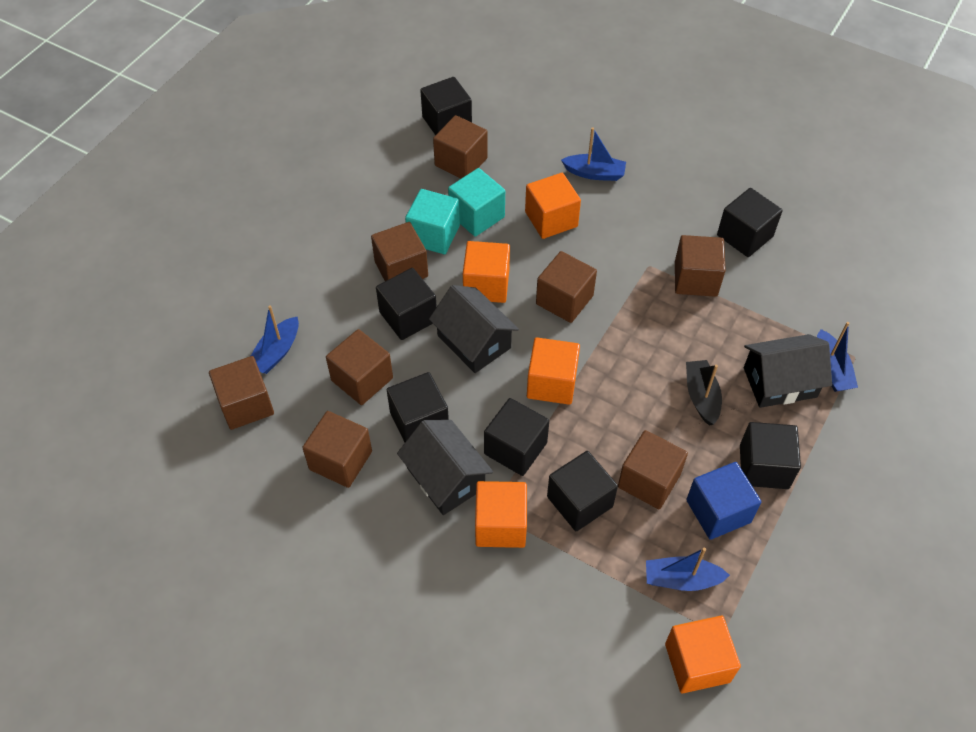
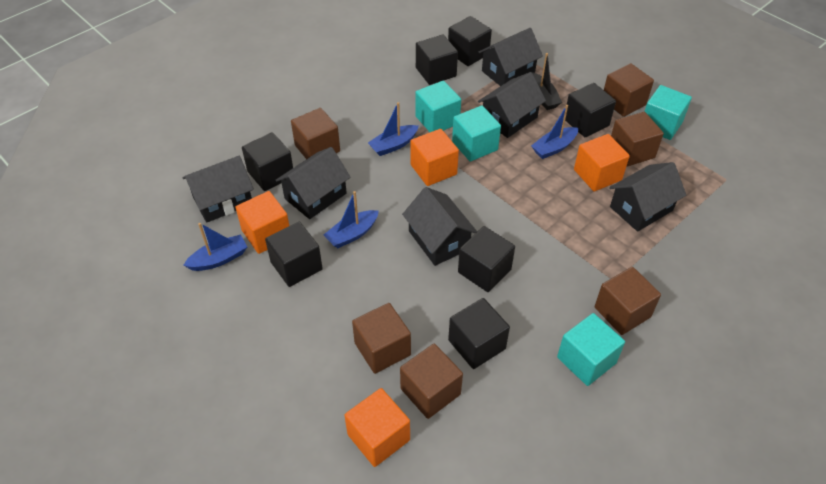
black house: [397,420,493,515] [429,285,519,373] [744,334,832,408] = 3 -> [183,156,254,223] [276,147,351,219] [402,187,477,266] [478,72,546,138] [479,28,543,86] [609,162,686,232] = 6
blue cube: [686,462,761,540] = 1 -> none = 0
brown cube: [209,356,274,430] [302,411,372,488] [326,329,393,405] [371,222,428,281] [433,115,488,179] [536,251,597,323] [618,430,688,509] [675,235,726,297] = 8 -> [291,108,340,159] [352,303,411,374] [400,344,463,419] [595,267,661,335] [604,63,654,117] [611,112,664,167] = 6
orange cube: [463,241,510,303] [475,481,527,548] [525,173,581,239] [527,337,580,405] [665,616,741,693] = 5 -> [235,191,289,254] [344,388,410,467] [410,129,459,186] [574,134,630,191] = 4
turquoise cube: [405,189,460,254] [448,168,505,237] = 2 -> [415,81,461,132] [452,106,501,162] [557,313,625,386] [644,85,692,140] = 4

